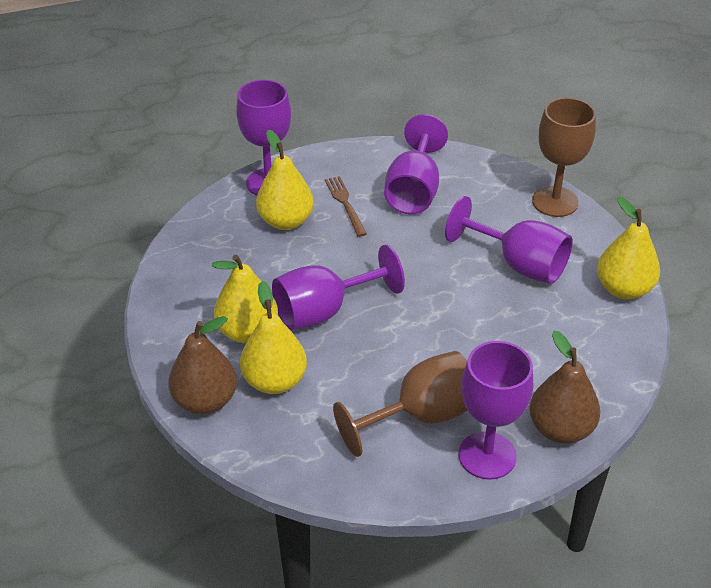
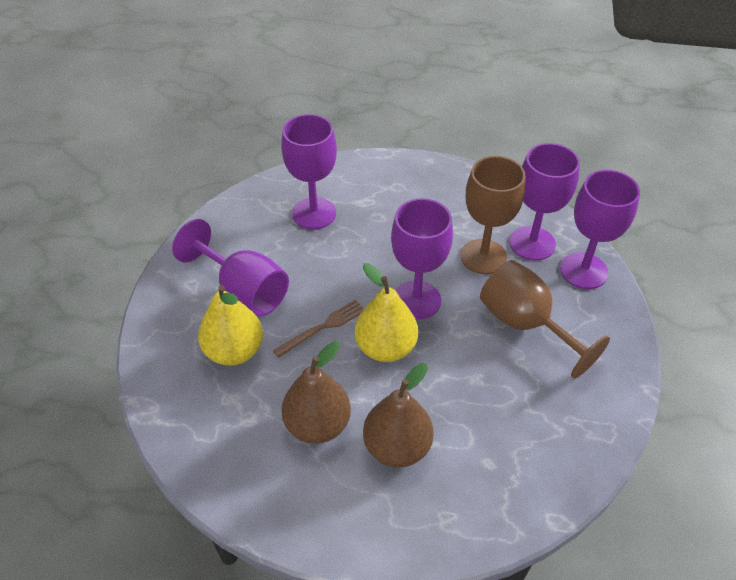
yellow pear: [212,255,278,343] [240,281,307,394] [256,130,314,230] [597,197,660,299] = 4 -> [198,285,263,366] [355,263,418,362] = 2

